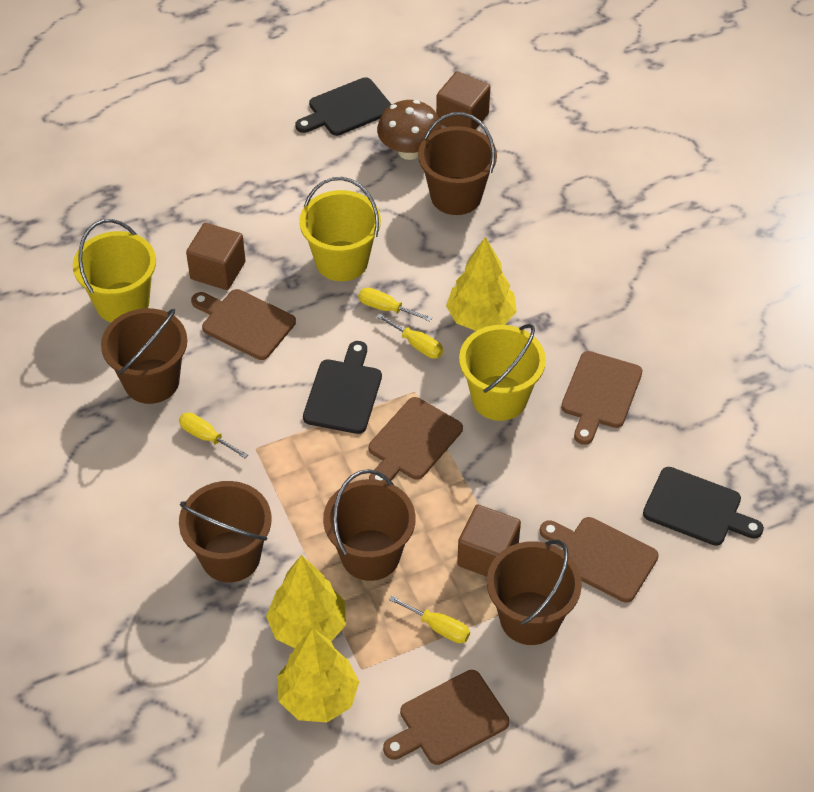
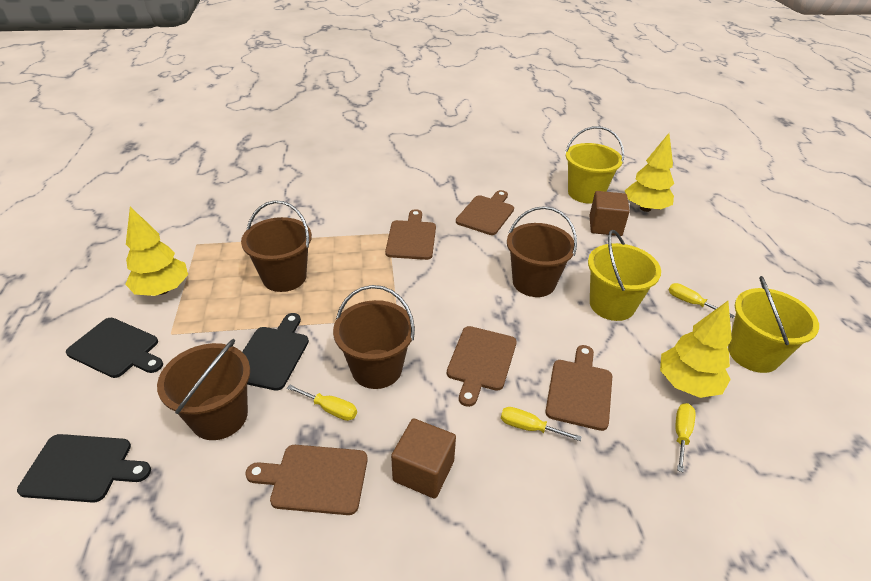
brown bucket: [101,308,187,404] [179,481,272,582] [323,469,416,581] [418,112,497,215] [487,540,582,645] = 5 -> [157,339,250,440] [241,200,312,292] [333,285,415,389] [507,206,577,297] = 4
brown cube: [186,223,246,290] [436,71,490,130] [457,505,521,577] = 3 -> [391,418,456,499] [589,191,630,236] = 2
brown mushroom: [377,100,442,160] = 1 -> none = 0

